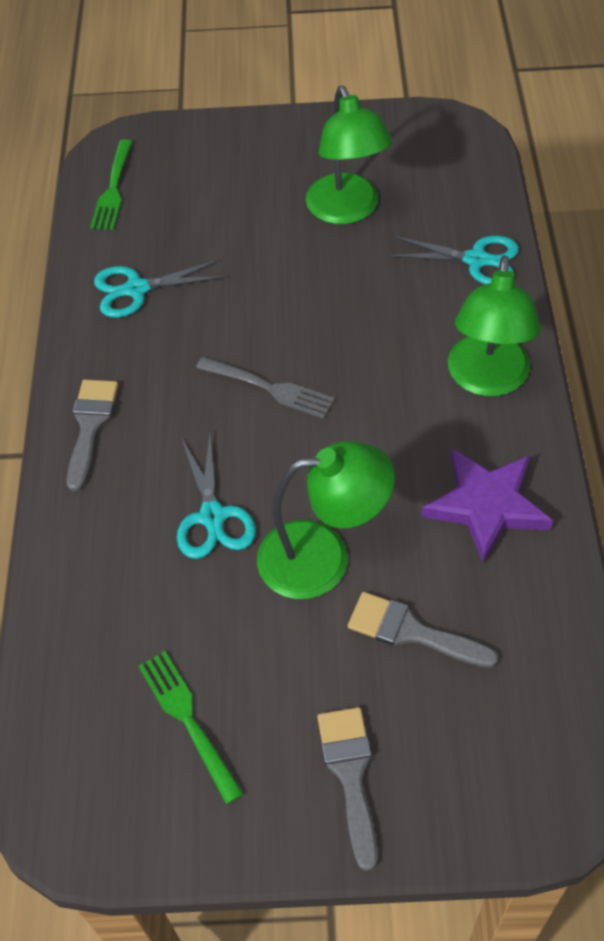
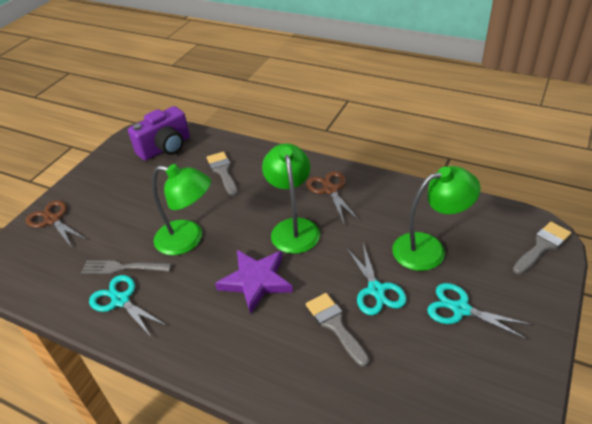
brown scissors: none = 0 -> [26,200,87,248] [306,171,360,223] = 2
green fork: [90,139,133,230] [139,651,244,804] = 2 -> none = 0
purple camera: none = 0 -> [128,106,190,161] = 1

